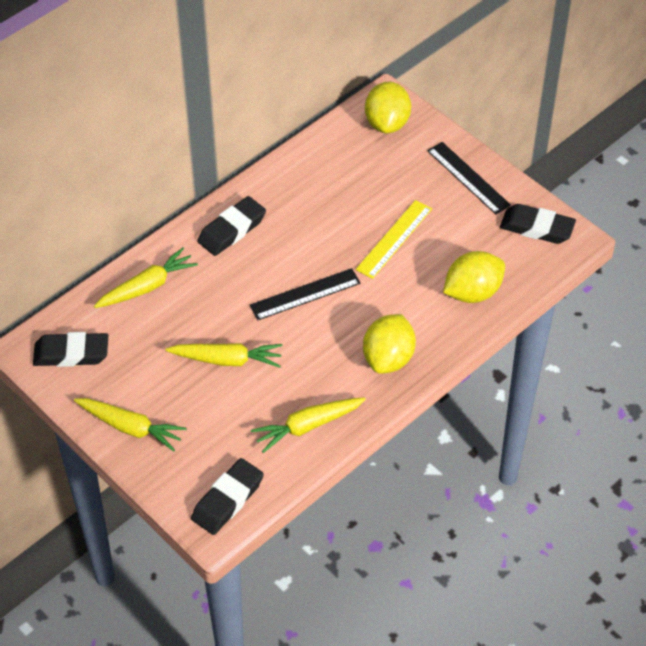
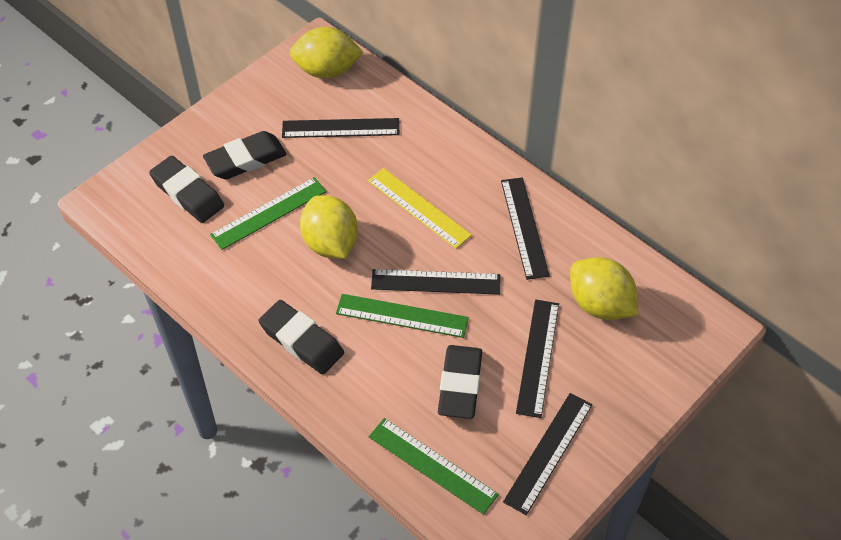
black ruler: [250,268,361,320] [427,142,511,214] = 2 -> [282,118,400,138] [371,269,500,295] [501,177,550,280] [503,393,593,515] [516,300,559,418] = 5
green ruler: none = 0 -> [210,177,327,250] [336,294,469,338] [369,418,499,515] = 3
yellow carrot: [74,398,187,452] [94,247,198,308] [166,343,283,368] [251,397,366,453] = 4 -> none = 0

